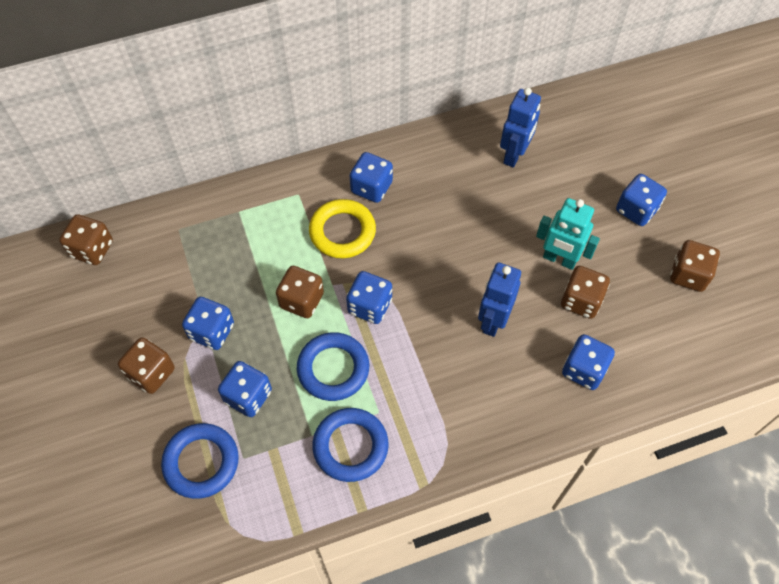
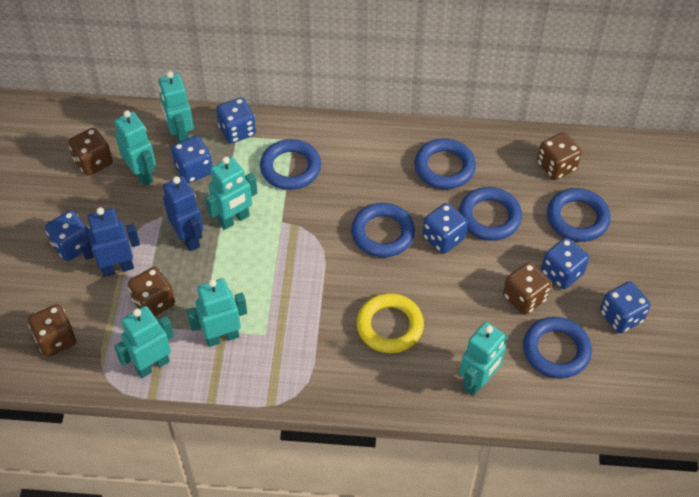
blue ring: [161,423,239,499] [297,332,369,401] [312,408,388,482] = 3 -> [260,139,321,190] [351,203,415,257] [415,138,476,189] [459,187,522,241] [523,317,592,379] [547,188,611,242] = 6
turquoise robot: [536,198,600,270] = 1 -> [114,110,156,186] [114,306,174,378] [158,71,194,143] [187,278,247,347] [205,157,258,230] [460,322,507,396] = 6

